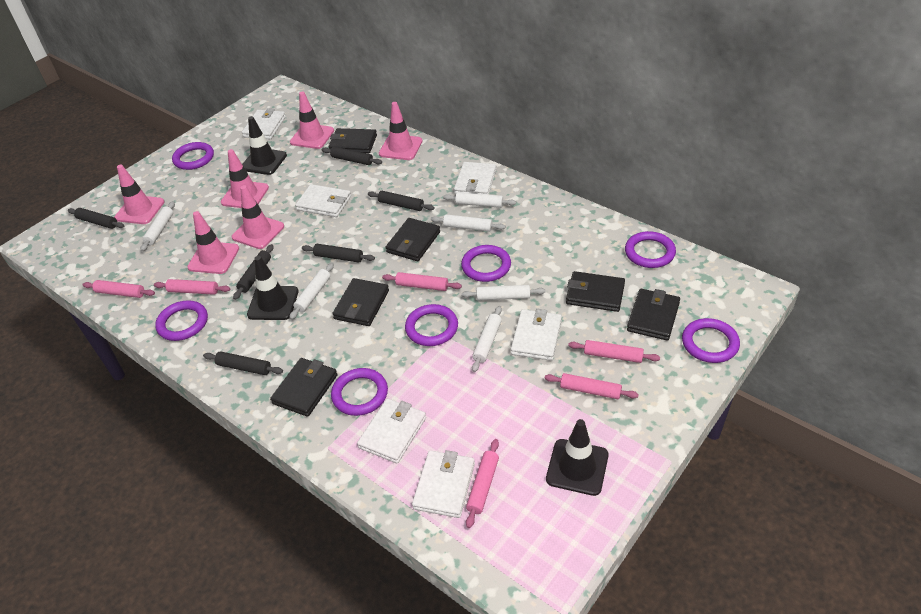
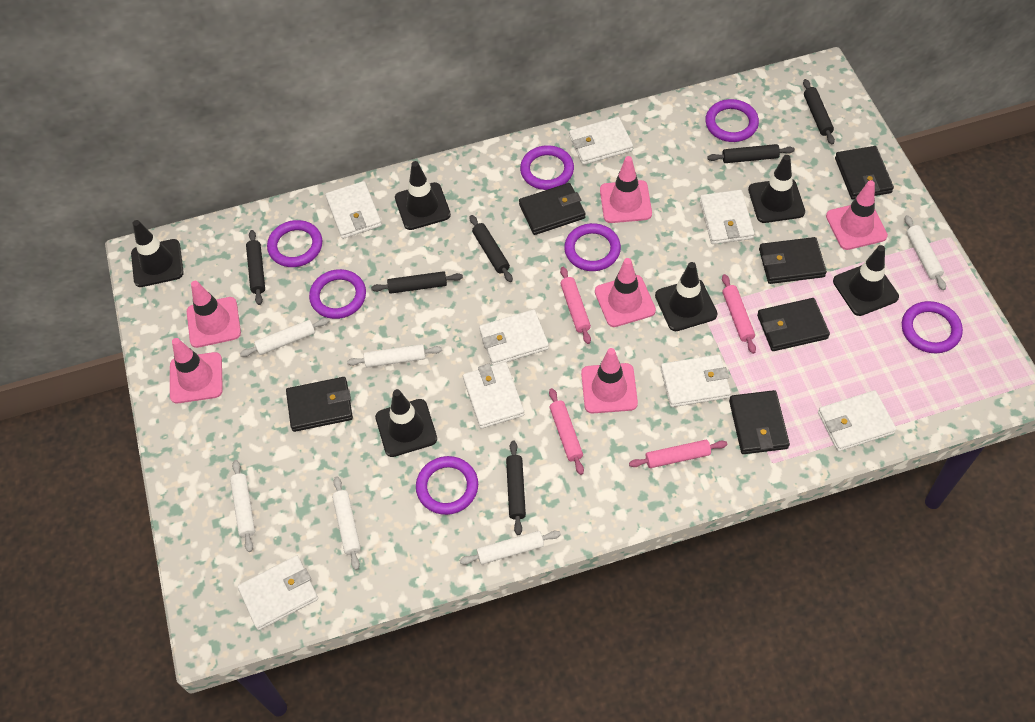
black traffic cone: [242,116,287,175] [247,256,299,320] [546,419,609,496] = 3 -> [131,220,184,287] [375,389,437,457] [395,161,451,230] [655,262,717,331] [748,155,805,223] [833,245,899,316] = 6
pink rolling pin: [82,280,155,298] [154,279,230,295] [382,272,462,291] [466,439,499,528] [545,373,639,399] [568,340,660,363] = 6 -> [549,388,584,475] [560,267,591,344] [629,440,727,468] [722,274,756,354] = 4
white wallet: [242,108,286,139] [295,184,351,217] [357,398,426,463] [412,450,475,518] [454,162,496,195] [511,309,562,361] = 6 -> [238,555,318,630] [325,181,382,239] [463,362,524,429] [479,309,549,365] [569,117,633,165] [661,354,731,407] [700,190,754,244] [818,390,897,451] = 8

